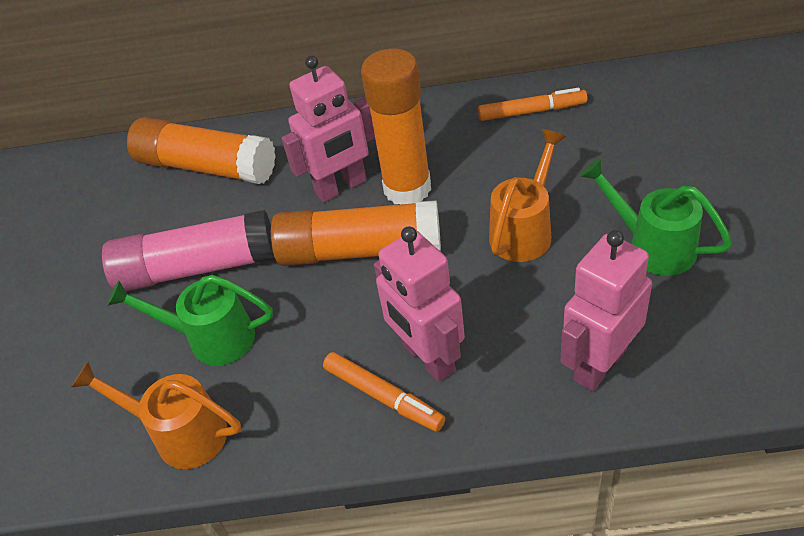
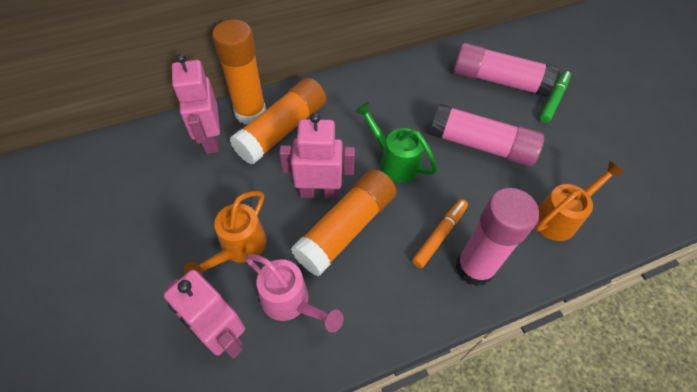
green marker: none = 0 -> [540,71,571,123] = 1
green watering can: [107,275,273,366] [580,158,732,276] = 2 -> [355,102,437,183] = 1
orange marker: [323,352,445,432] [478,88,587,121] = 2 -> [412,199,468,268] = 1
pink glue stick: [102,210,275,291] = 1 -> [430,104,544,166] [454,43,558,97] [456,188,539,286] = 3
pink watering can: none = 0 -> [245,254,343,333] = 1

